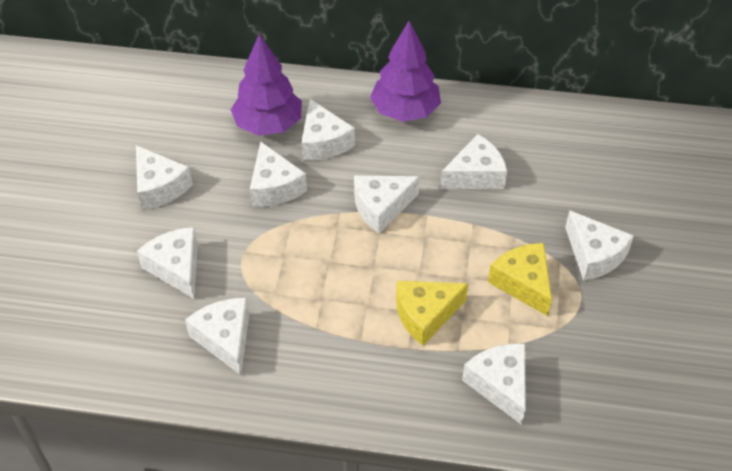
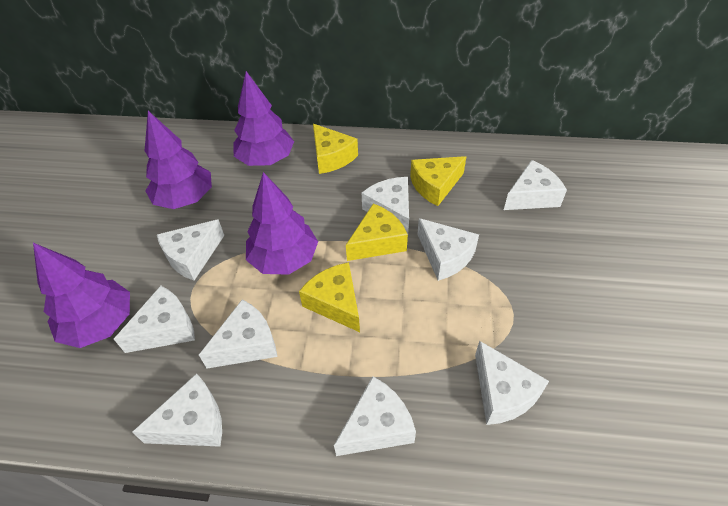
purple tree: [231,34,302,136] [370,21,441,122] = 2 -> [33,243,130,348] [145,111,212,209] [233,71,294,166] [246,172,318,275] = 4
yellow cheese: [396,281,468,346] [488,243,552,316] = 2 -> [299,262,360,332] [313,124,358,174] [346,203,408,261] [410,156,466,206] = 4

